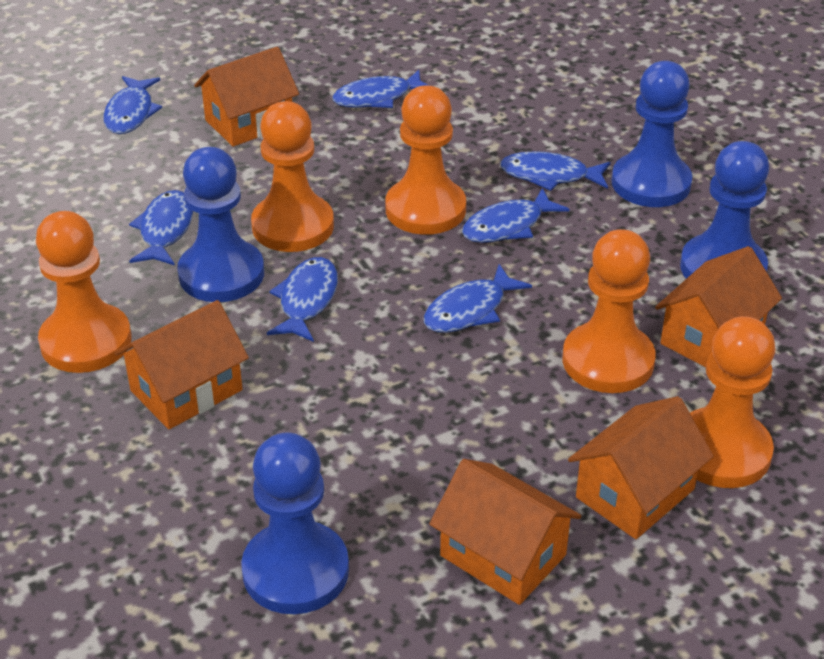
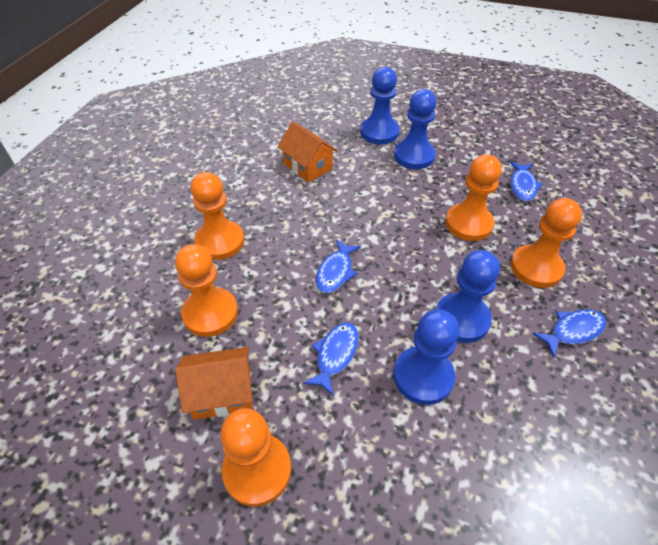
blue fish: [103,76,162,134] [129,190,193,266] [267,257,338,342] [332,70,430,108] [424,264,532,333] [462,188,569,243] [500,151,611,191] = 7 -> [303,323,359,396] [316,239,361,293] [510,161,543,202] [532,309,606,358] = 4
orange house: [114,300,249,429] [194,47,299,147] [429,459,581,605] [568,396,714,539] [655,246,782,367] = 5 -> [175,347,253,420] [277,122,338,183] = 2

